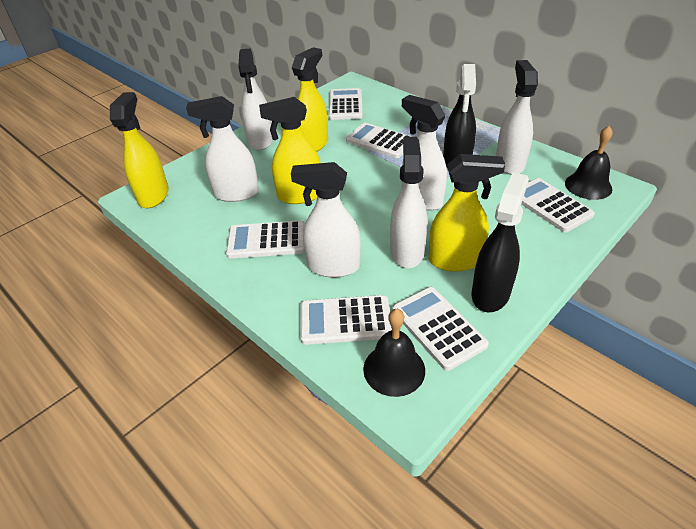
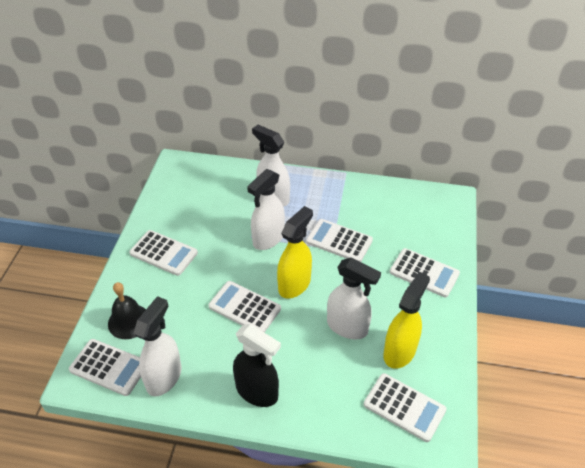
black bell: [363,309,425,397] [565,126,613,200] = 2 -> [108,282,146,339] = 1
black spray bottle: [443,64,476,167] [471,172,529,312] = 2 -> [233,324,281,407] = 1
white spray bottle: [186,96,259,202] [238,48,273,150] [291,162,361,278] [390,137,427,268] [402,95,447,211] [496,60,538,175] = 6 -> [134,296,182,396] [247,169,285,250] [252,125,290,207] [327,258,381,339] = 4
yellow spray bottle: [110,92,169,208] [259,97,321,204] [292,47,328,152] [429,154,505,272] = 4 -> [277,206,313,299] [383,272,430,369] = 2

